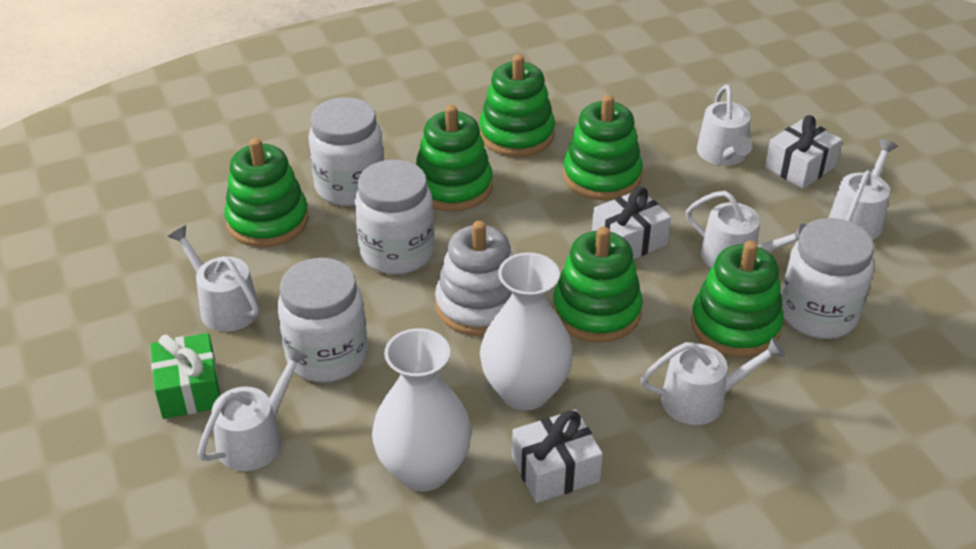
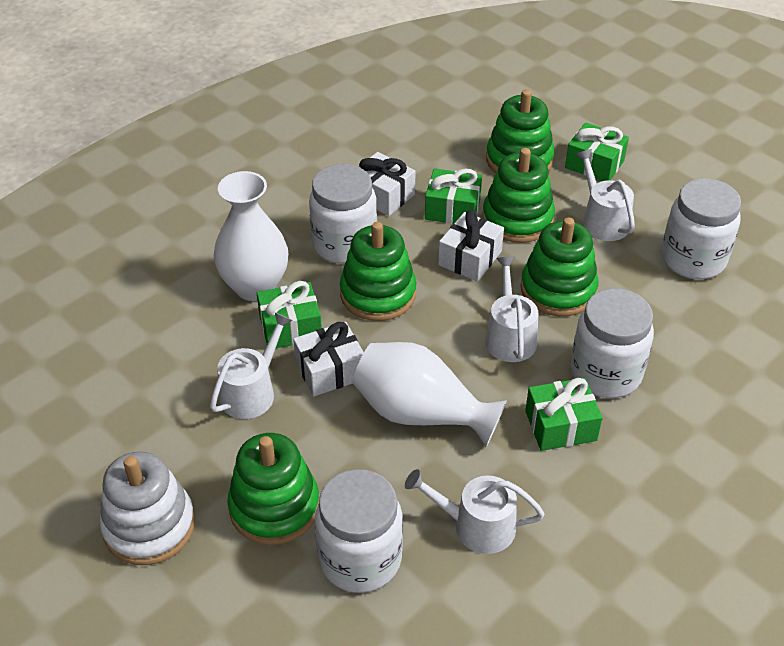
green gift: [150,333,220,419] = 1 -> [257,281,322,348] [425,168,482,224] [525,378,603,451] [565,122,629,181] = 4
green stacking toy: [224,138,309,247] [416,105,493,211] [479,54,555,157] [553,227,643,343] [563,95,643,201] [691,241,784,357] = 6 -> [227,433,319,545] [340,222,416,321] [483,148,555,243] [486,89,555,173] [521,217,599,316] = 5
white watering can: [168,225,259,332] [198,346,309,471] [641,337,786,425] [686,191,806,268] [697,85,752,166] [829,139,898,240] = 6 -> [210,312,293,419] [405,469,545,554] [485,257,538,362] [576,149,635,241] = 4

